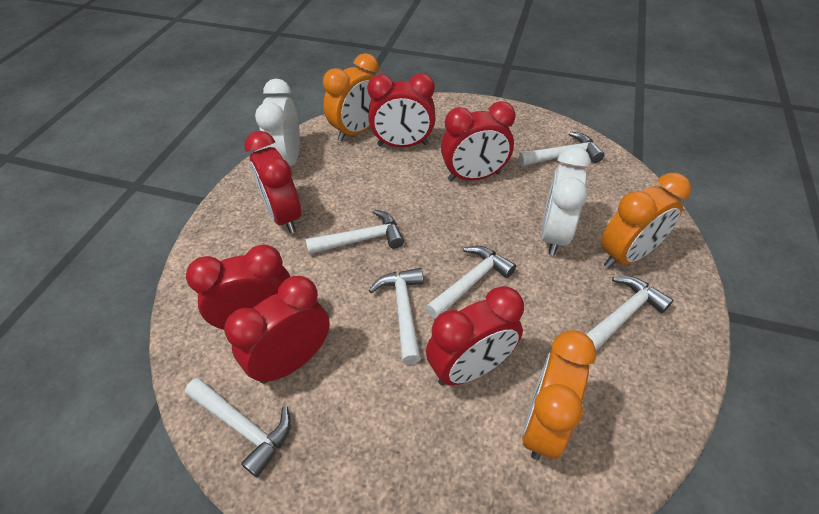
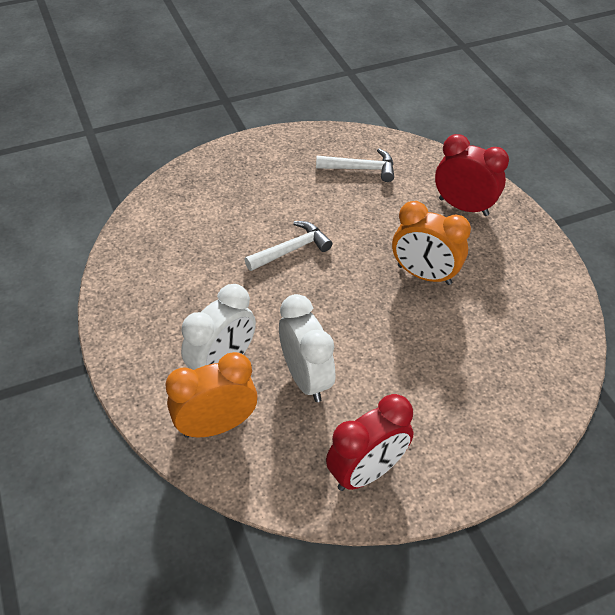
orange clock: [323,53,379,141] [522,330,596,460] [601,173,691,269] = 3 -> [165,352,258,438] [392,201,471,285] = 2
red clock: [186,245,291,330] [224,276,330,384] [244,131,301,233] [367,73,436,147] [426,286,524,386] [441,101,516,181] = 6 -> [326,394,414,491] [435,134,509,216] = 2
white hammer: [185,378,291,477] [306,209,404,255] [368,268,424,365] [426,246,516,319] [518,132,605,166] [586,276,673,350] = 6 -> [244,221,332,271] [316,149,394,182] = 2

